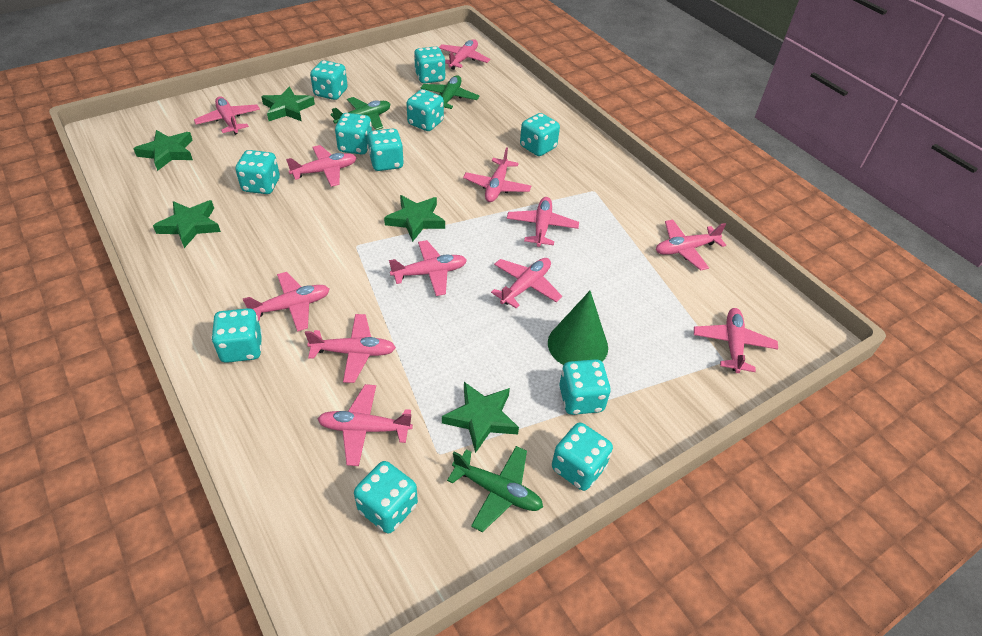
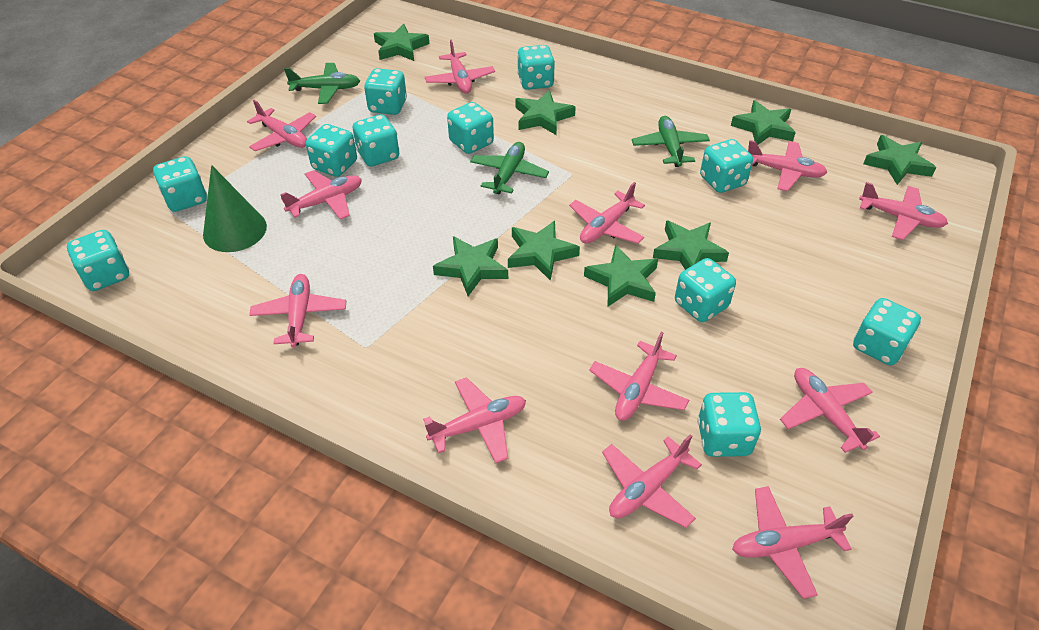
green star: [133,130,193,171] [153,200,221,248] [261,86,315,121] [384,195,445,242] [442,382,519,453] = 5 -> [374,24,429,61] [433,236,508,296] [508,221,580,281] [515,90,576,135] [584,245,658,307] [653,220,729,270] [731,100,796,145] [863,135,936,185] = 8

